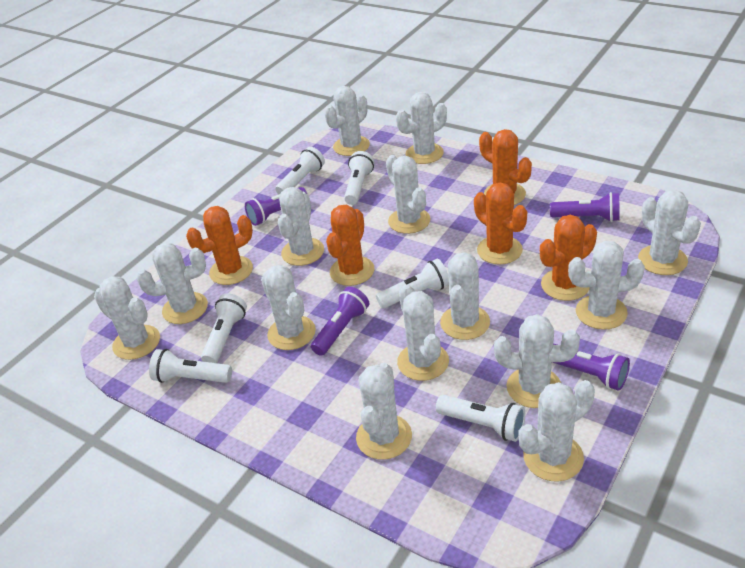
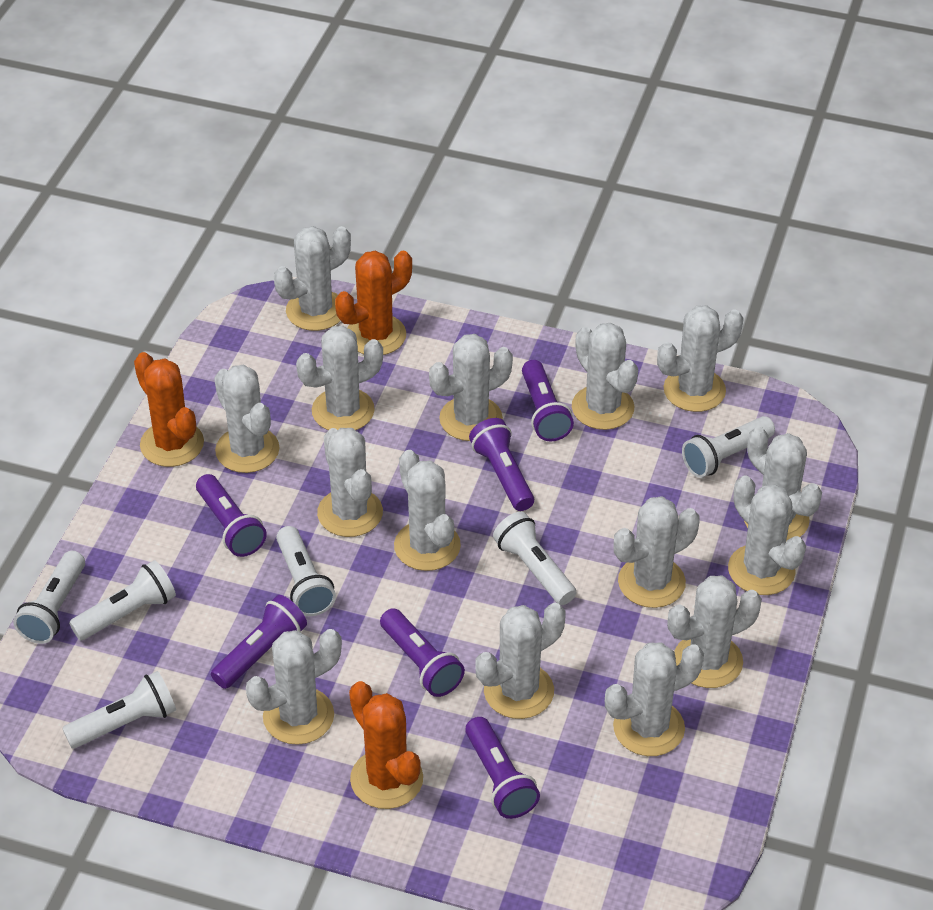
orange cactus: [186,206,253,285] [326,205,374,286] [474,183,527,265] [479,129,532,205] [540,215,597,301] = 5 -> [134,352,204,467] [335,251,412,355] [349,681,423,809] = 3
purple flashlight: [245,187,307,226] [311,287,369,356] [550,192,620,222] [552,343,630,391] = 4 -> [196,474,267,557] [211,595,307,689] [380,608,465,697] [465,717,540,819] [469,418,534,511] [522,360,574,442] = 6
white cactus: [94,276,160,360] [137,243,208,324] [261,265,316,350] [278,187,324,266] [324,86,370,156] [356,363,412,460] [386,155,431,234] [396,92,447,164] [397,284,449,381] [440,252,490,340] [494,314,580,408] [519,380,595,481] [568,241,645,330] [638,190,701,275] = 14 -> [214,365,280,473] [246,629,342,745] [274,226,351,331] [296,326,383,430] [317,428,383,537] [394,450,461,571] [429,334,513,441] [475,603,565,719] [572,323,638,430] [605,642,704,756] [614,496,700,608] [657,306,744,412] [668,576,762,688] [728,476,806,595] [744,427,822,541] = 15

